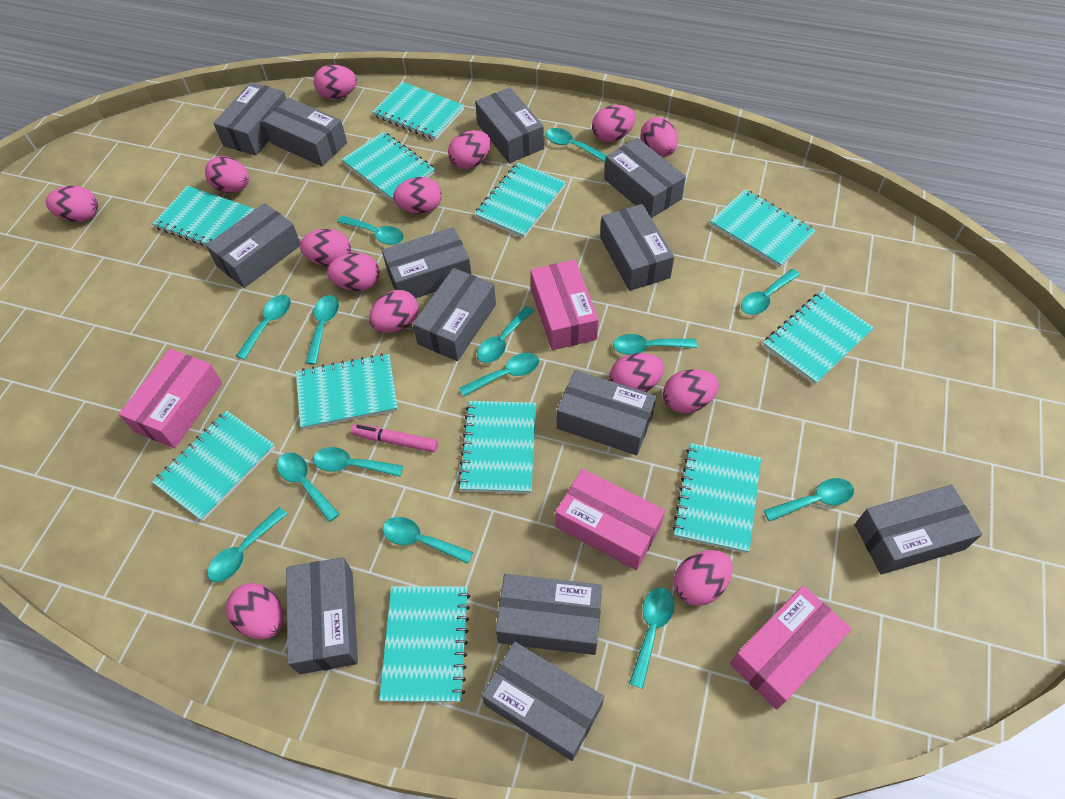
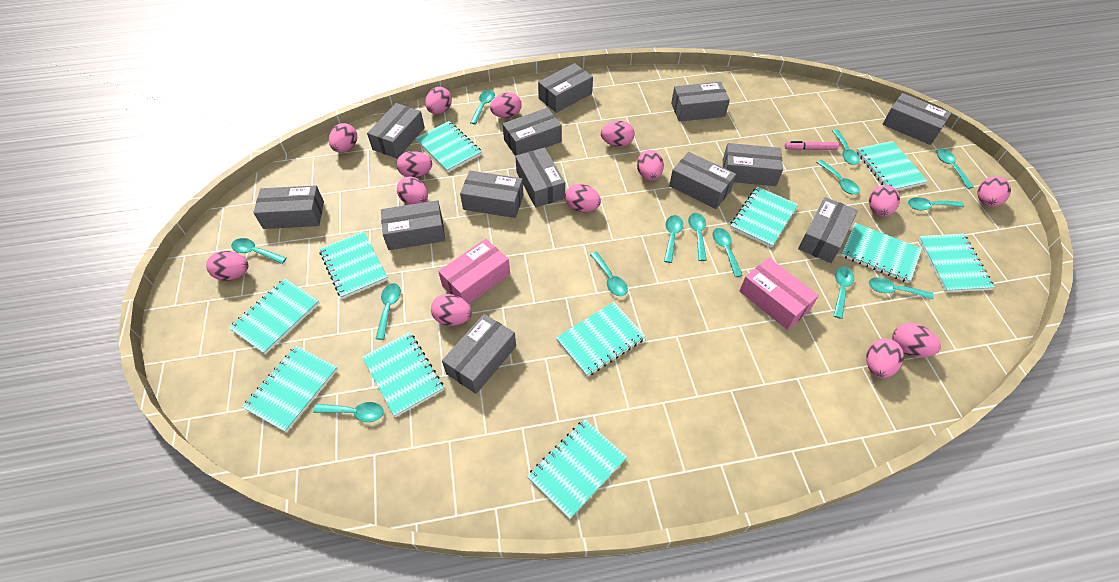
pink box: [119,349,222,448] [530,260,599,350] [555,469,665,570] [730,585,852,710] = 4 -> [438,239,510,304] [739,258,819,330] = 2

